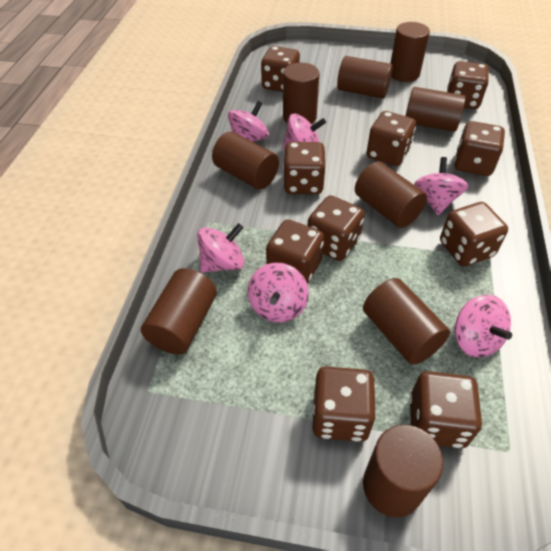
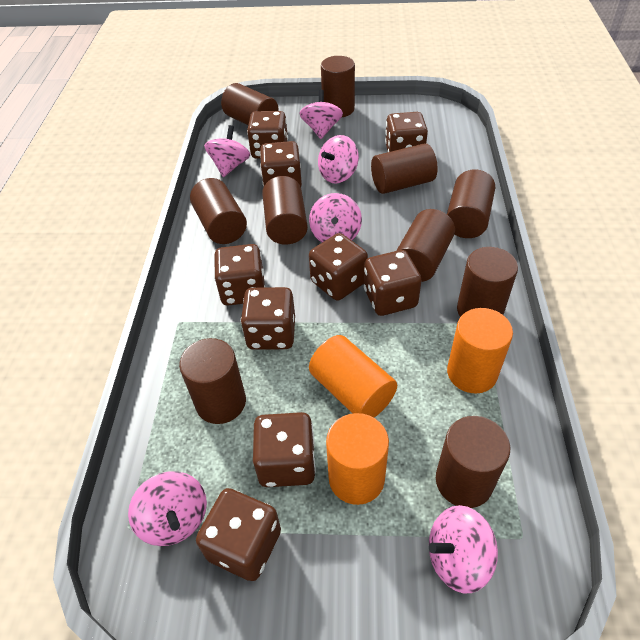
brown cylinder: [141,268,217,355] [212,132,279,190] [283,63,320,124] [337,56,393,99] [355,162,427,228] [363,278,450,365] [363,425,443,517] [390,22,430,82] [406,87,466,132] = 9 -> [179,338,246,424] [190,178,247,244] [221,83,279,125] [262,176,308,245] [321,56,355,117] [371,143,438,194] [396,209,455,282] [436,416,510,508] [447,169,495,238] [457,247,518,317] = 10
brown dice: [261,46,300,92] [266,219,324,284] [283,142,325,194] [307,195,365,261] [313,367,376,442] [366,111,416,166] [410,371,482,448] [440,202,508,266] [447,61,489,109] [455,121,505,176] = 10 -> [196,488,281,581] [214,244,265,306] [241,287,295,350] [247,111,288,159] [253,412,316,487] [260,141,302,187] [309,233,368,301] [364,250,422,316] [385,112,428,152] = 9
orange cylinder: none = 0 -> [309,335,397,418] [326,413,389,505] [447,308,513,393] = 3

